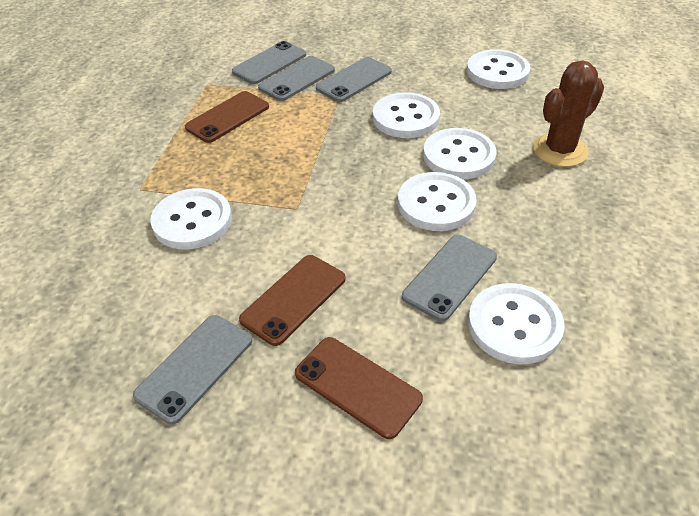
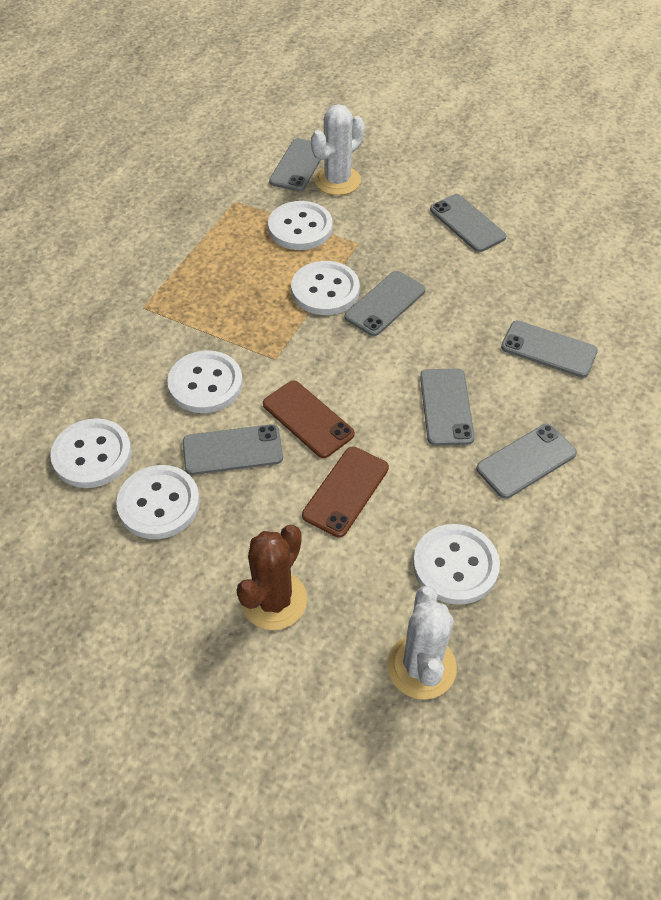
brown phone: [185,91,269,143] [239,255,346,346] [295,337,423,439] = 3 -> [263,381,355,458] [302,447,389,538] = 2
grey phone: [133,315,252,424] [232,41,306,84] [258,56,335,101] [316,57,392,102] [402,235,497,321] = 5 -> [183,424,283,475] [269,138,321,192] [345,271,426,336] [420,368,475,446] [430,194,506,252] [476,424,577,499] [501,320,598,378] = 7
white cactus: none = 0 -> [311,104,364,195] [387,586,457,700] = 2

